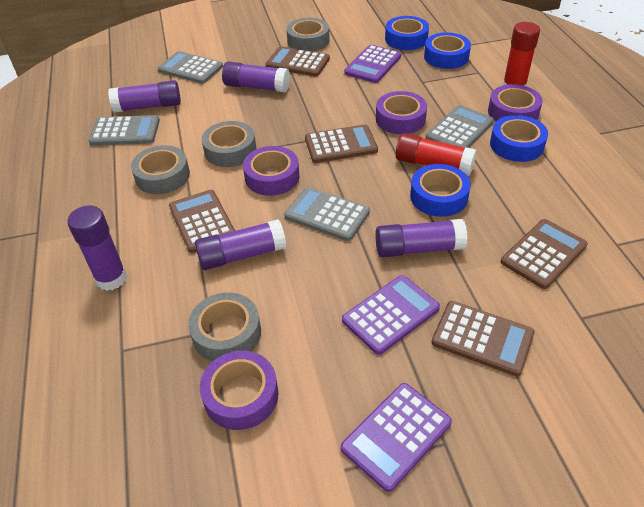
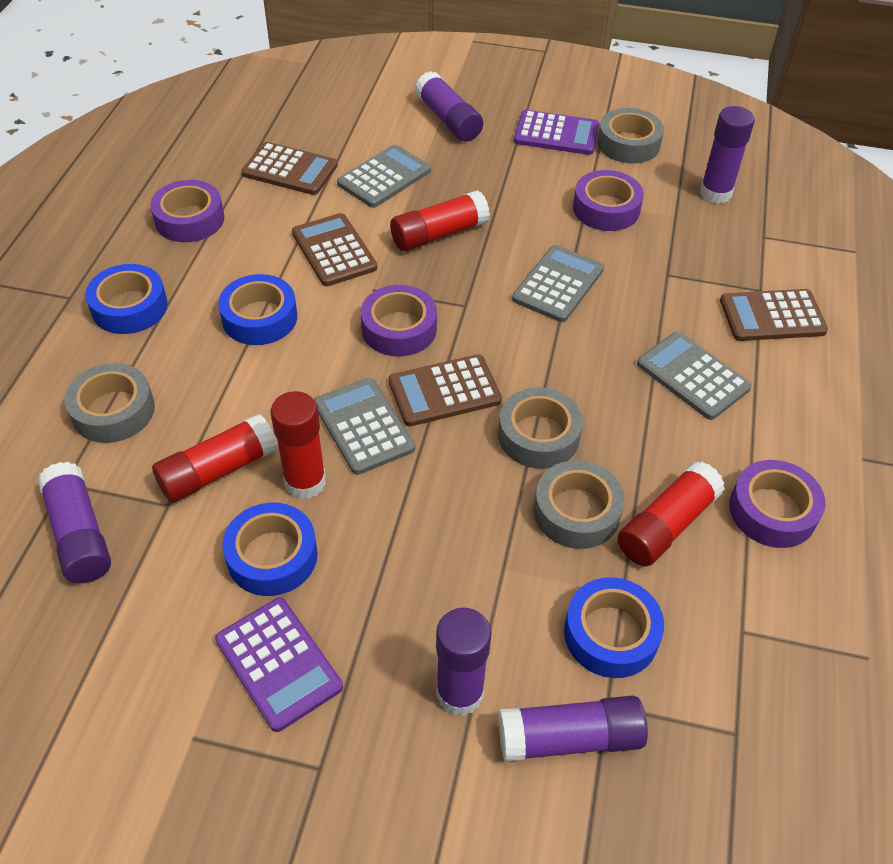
brown calculator: [169,190,235,253] [266,46,330,76] [305,124,378,163] [431,301,535,376] [501,219,588,289] = 5 -> [241,142,338,195] [292,213,377,286] [389,354,502,426] [720,289,828,341] = 4
purple calculator: [341,383,452,492] [342,275,440,355] [344,45,401,83] = 3 -> [215,598,343,732] [514,110,599,155] = 2
red glue stick: [396,133,477,176] [502,22,540,86] = 2 -> [152,414,278,503] [271,391,326,499] [390,190,490,251] [617,461,725,567] = 4

